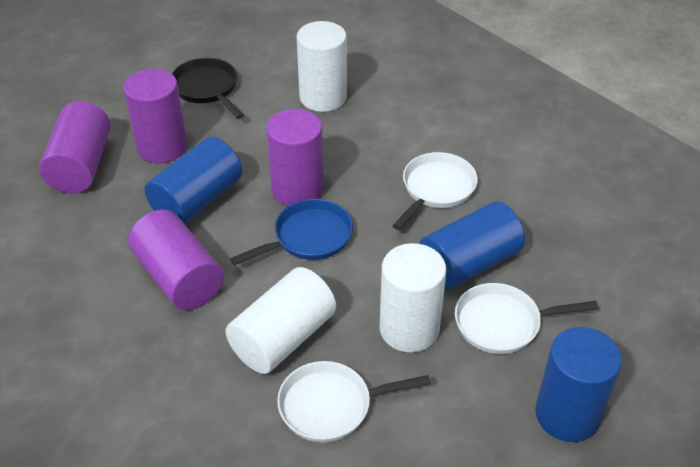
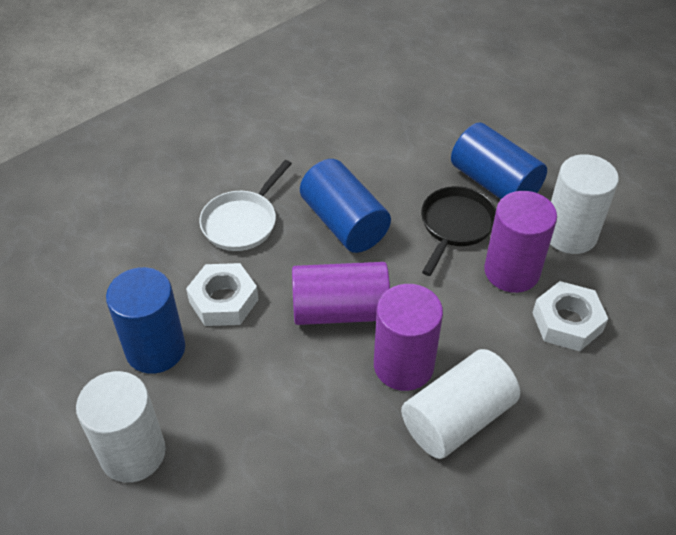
blue pan: [230,199,353,265] = 1 -> none = 0
purple cylinder: [39,101,111,193] [123,69,187,164] [128,209,224,310] [266,109,324,206] = 4 -> [292,262,390,325] [374,284,443,391] [484,191,557,293] = 3
white nut: none = 0 -> [186,263,259,326] [532,281,608,351] = 2
white pan: [277,361,431,442] [393,152,478,230] [455,283,598,354] = 3 -> [199,160,292,251] = 1

